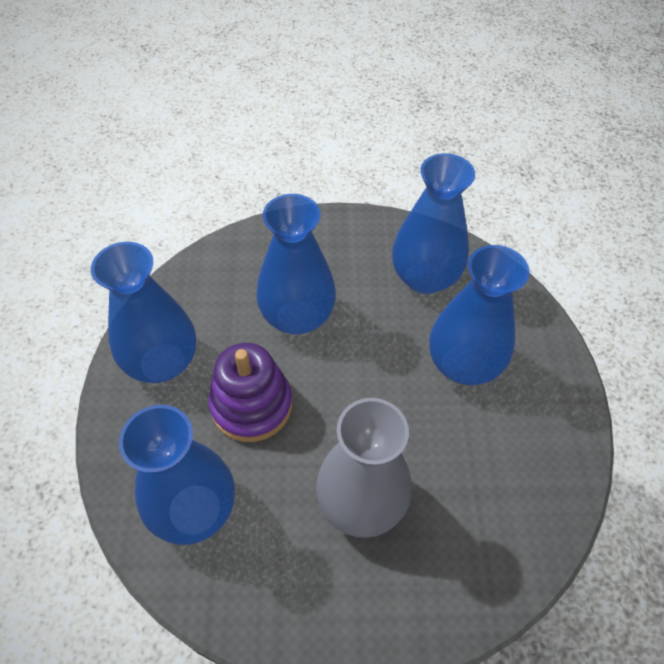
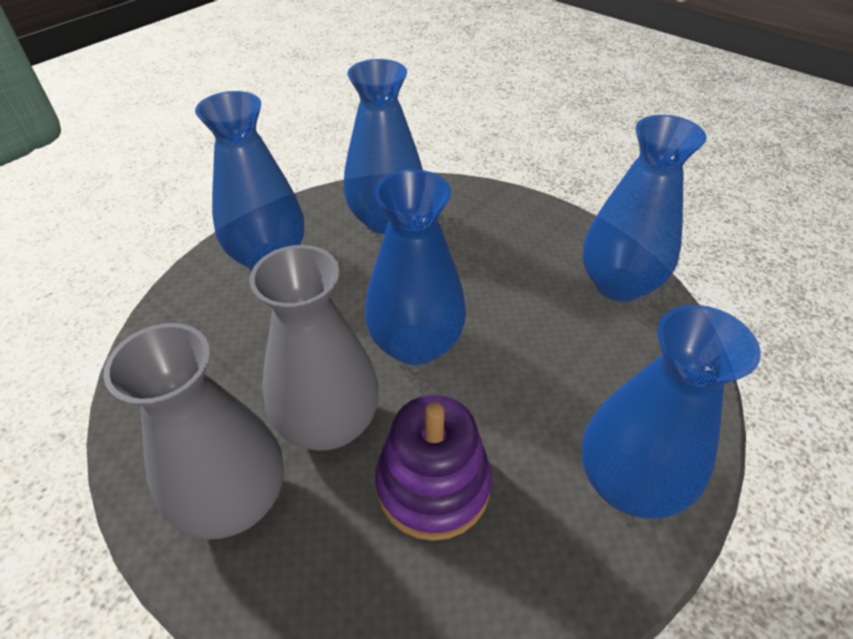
grey vase: [316,398,412,538] = 1 -> [103,323,284,540] [249,245,379,451] = 2

